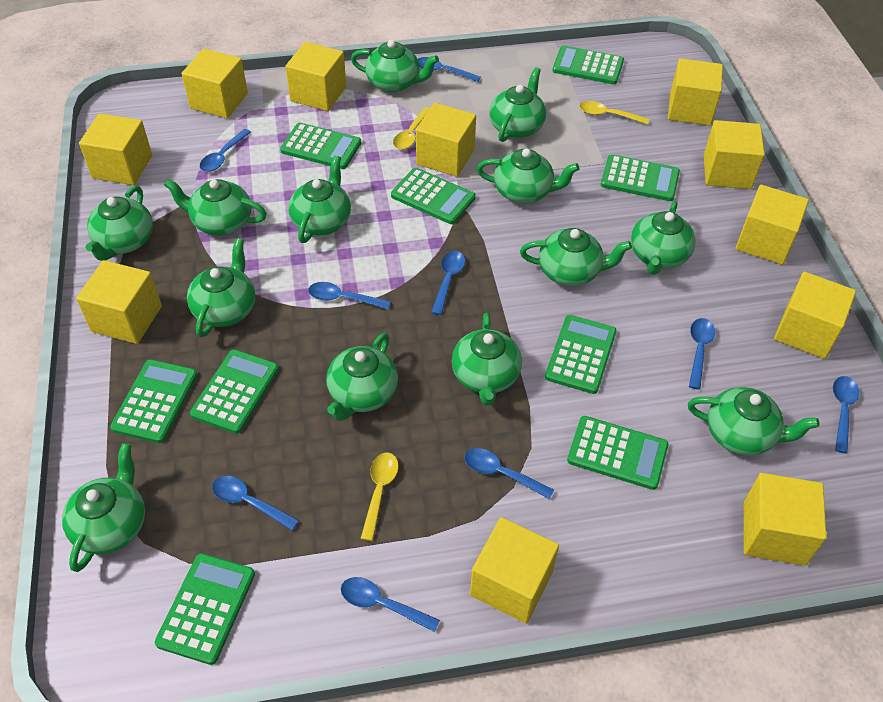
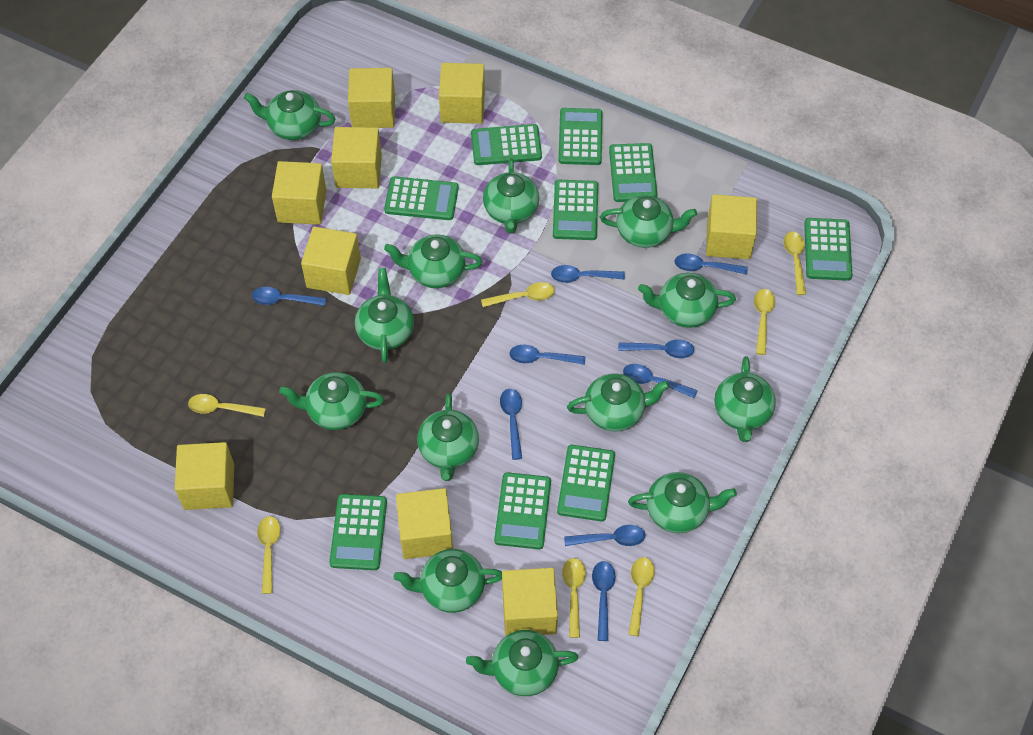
yellow cube: [76,260,162,344] [79,113,152,185] [182,49,248,118] [285,42,346,111] [416,103,476,177] [470,517,559,624] [668,58,723,126] [704,120,765,189] [736,185,809,265] [744,473,826,566] [774,272,856,359] = 11 -> [175,442,234,510] [272,161,326,225] [301,226,361,295] [331,127,382,188] [348,68,395,128] [396,488,453,559] [439,63,485,124] [502,568,558,636] [706,194,757,259] = 9
yellow spoon: [360,453,399,541] [393,107,430,150] [579,101,649,125] = 3 -> [188,394,266,417] [257,516,281,594] [481,282,555,307] [562,558,586,638] [628,557,655,636] [754,289,775,355] [784,232,806,295] = 7

